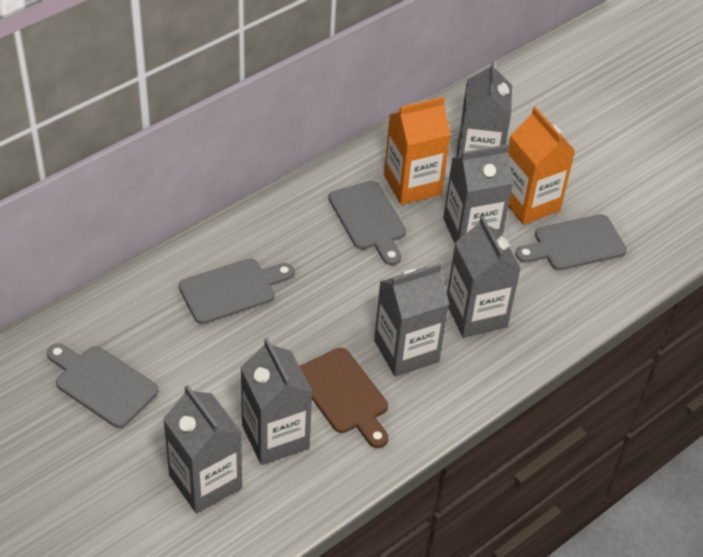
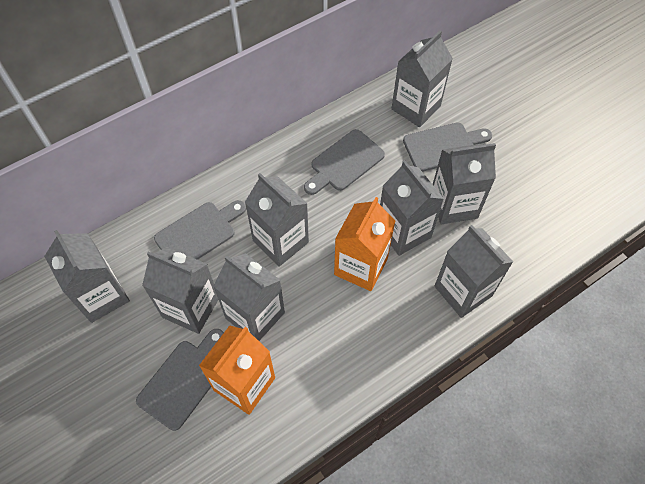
brown cutting board: [299,348,388,448] = 1 -> none = 0
grey carton: [163,385,242,514] [240,338,312,465] [374,263,449,377] [443,144,513,243] [447,216,521,338] [457,61,512,157] = 6 -> [44,230,130,323] [142,247,218,334] [213,253,285,341] [245,173,309,267] [380,160,444,256] [391,31,453,127] [433,143,496,225] [435,225,513,318] = 8

